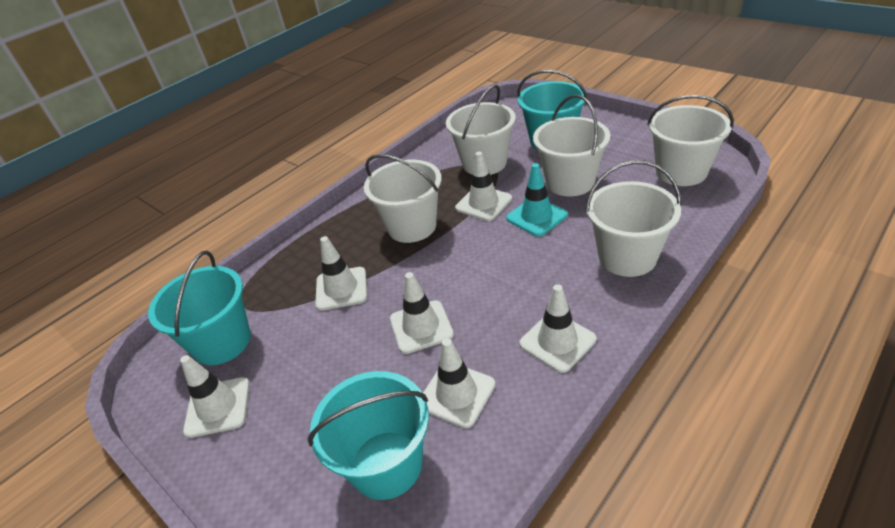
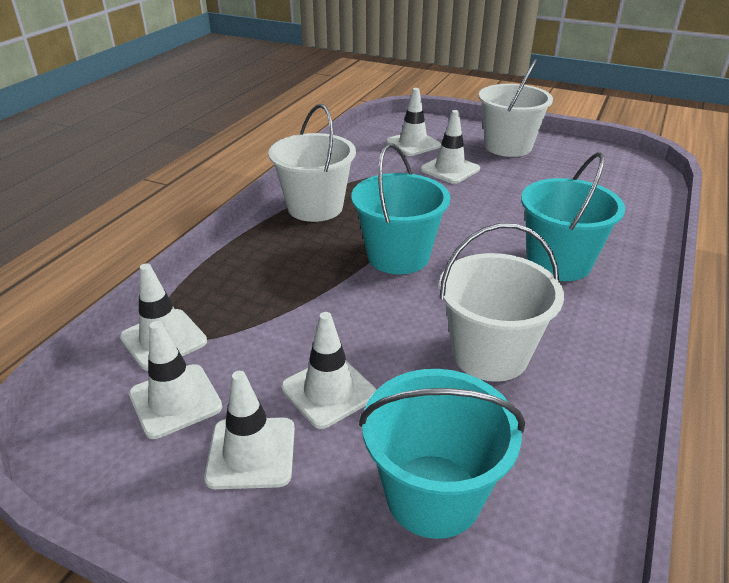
turquoise traffic cone: [506,163,568,236] = 1 -> none = 0
white bucket: [364,154,442,243] [446,84,516,175] [533,95,610,197] [585,160,681,277] [647,95,734,186] = 5 -> [268,104,356,222] [439,223,564,382] [479,59,553,157] = 3

